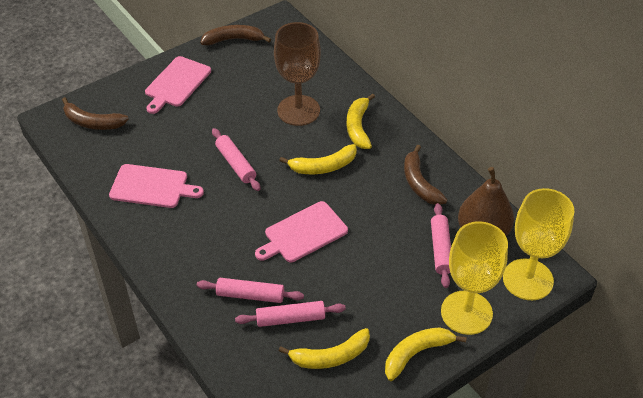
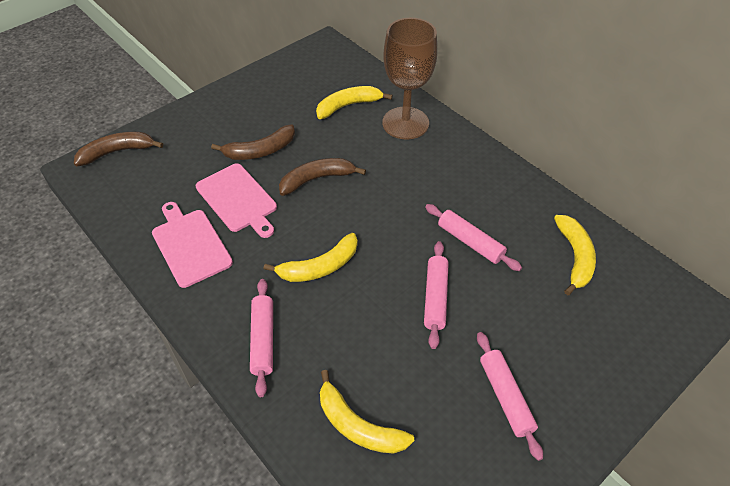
brown pear: [458,167,514,236] = 1 -> none = 0
pink cutting board: [109,164,204,208] [145,56,211,114] [255,201,348,262] = 3 -> [152,202,233,288] [196,163,277,238] = 2
yellow goblet: [441,221,508,335] [503,188,574,300] = 2 -> none = 0

